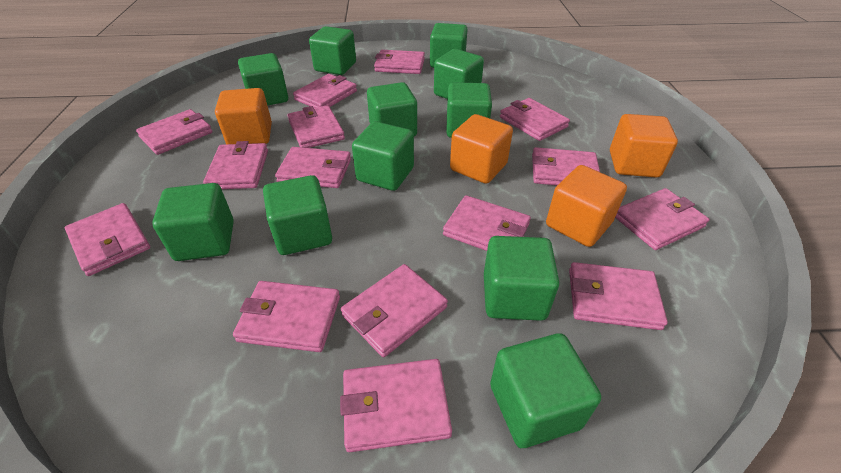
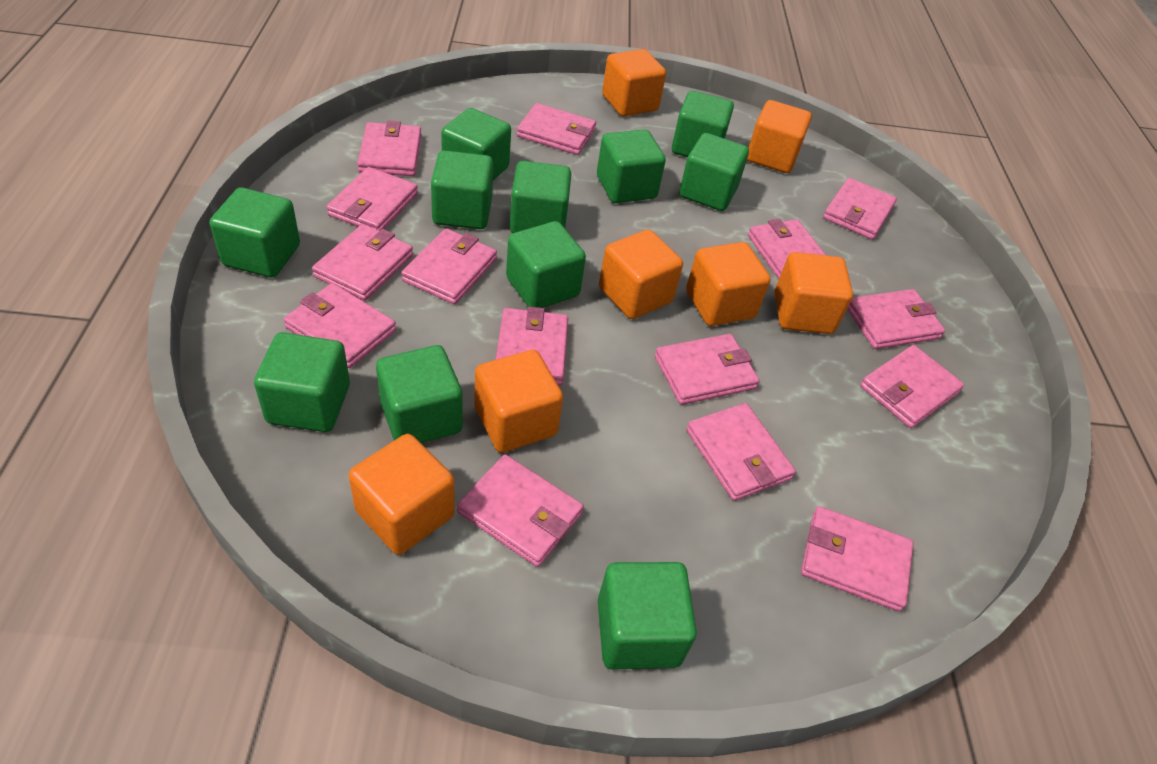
orange cube: [215,88,272,144] [450,114,513,184] [546,165,627,247] [610,114,678,178] = 4 -> [349,434,455,555] [474,350,563,453] [599,230,683,319] [602,49,666,116] [686,242,771,326] [747,100,812,173] [775,252,853,334] = 7

